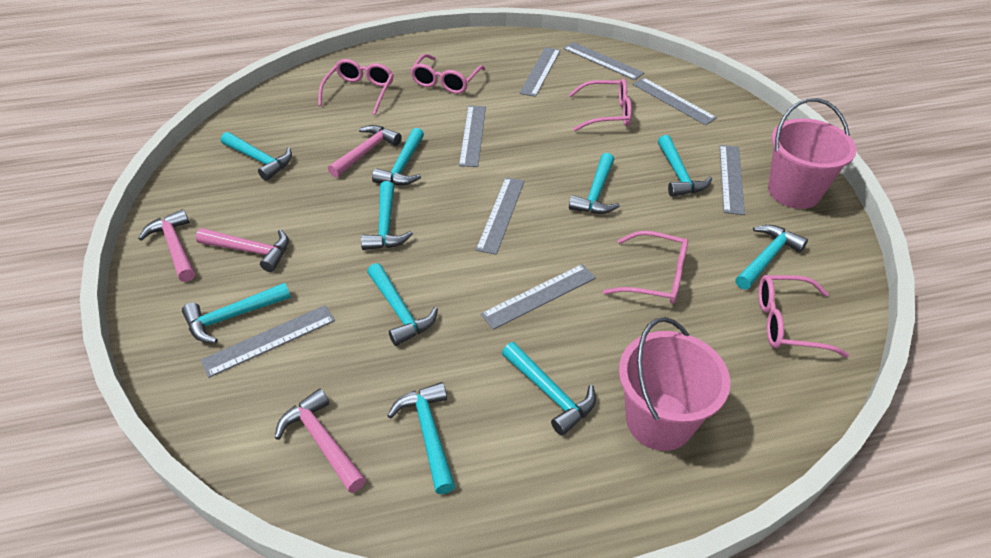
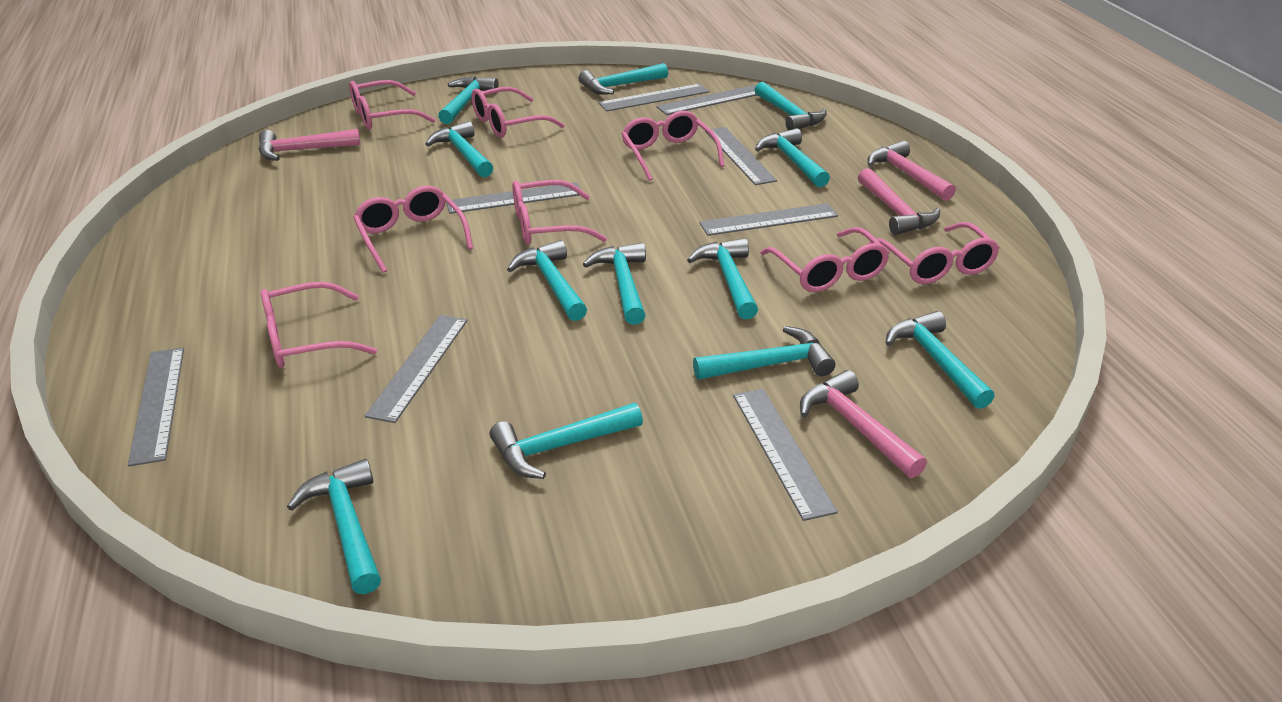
pink bucket: [619,317,730,451] [768,98,857,209] = 2 -> none = 0
pink glasses: [318,59,394,115] [410,54,485,94] [569,79,632,131] [603,231,688,304] [758,275,849,358] = 5 -> [261,282,377,368] [349,80,435,130] [353,186,473,273] [471,87,565,138] [513,180,607,245] [621,111,724,181] [760,227,890,292] [868,222,1000,284] = 8
turquoise hammer: [182,283,291,343] [221,132,292,181] [361,181,413,250] [367,263,438,346] [372,128,424,185] [387,382,455,494] [502,342,596,436] [569,153,620,214] [658,135,712,197] [735,225,808,290] = 10 -> [287,459,381,594] [426,121,493,177] [438,76,499,124] [489,403,643,479] [507,240,587,321] [579,63,668,95] [583,242,646,325] [687,238,758,319] [693,326,835,380] [755,82,826,130] [755,128,830,187] [885,311,995,409] = 12

